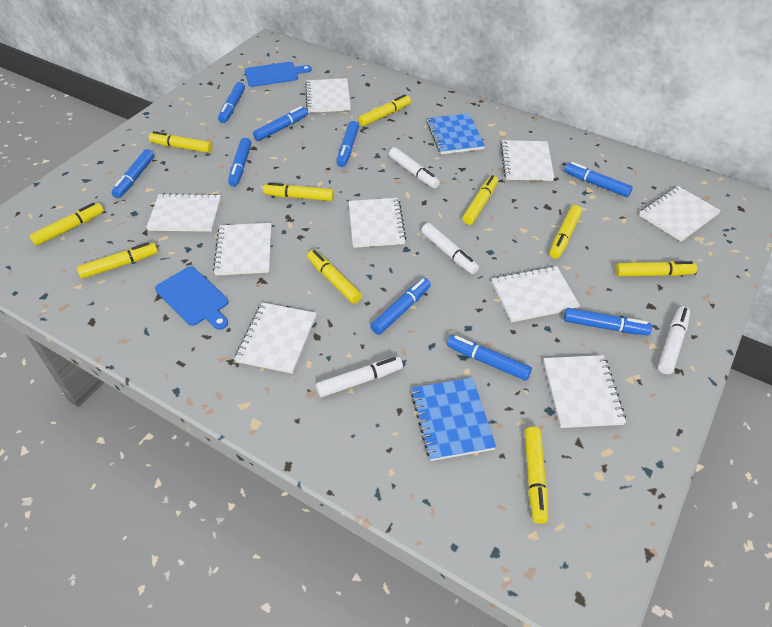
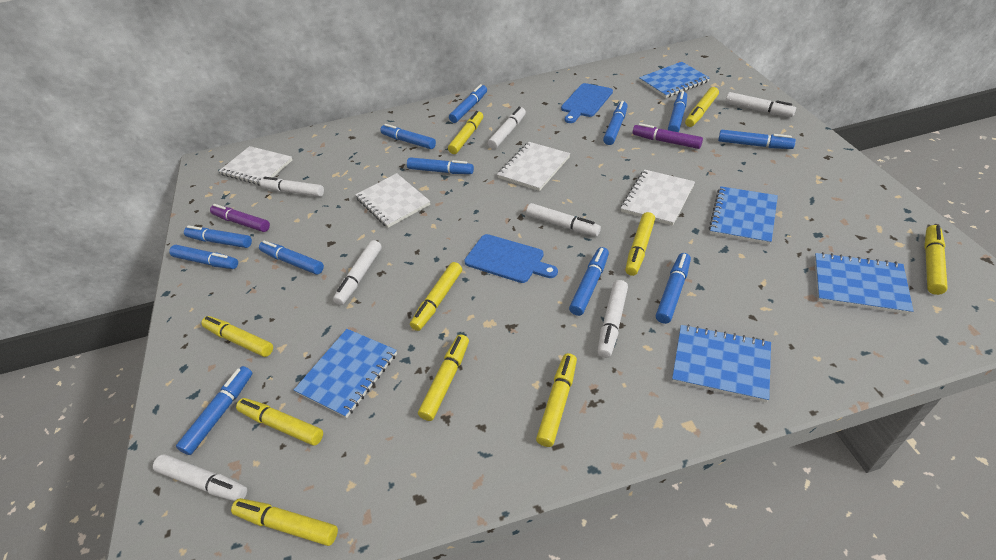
blue marker: [111,149,154,198] [218,82,245,123] [228,138,251,186] [253,106,308,141] [337,121,359,167] [370,278,431,335] [447,335,532,381] [564,162,633,197] [564,308,652,335] = 9 -> [169,245,238,269] [176,366,252,455] [184,225,252,248] [259,240,324,275] [380,124,436,149] [407,157,474,174] [449,84,487,123] [569,247,609,316] [603,101,628,145] [655,253,691,324] [668,91,687,132] [718,130,796,149] = 12
blue notebook: [411,378,496,461] [427,113,485,154] = 2 -> [294,329,397,418] [639,62,710,98] [672,325,771,402] [709,186,778,245] [815,252,914,315] = 5
purple marker: none = 0 -> [210,204,270,232] [633,123,703,149] = 2
white marker: [316,357,403,397] [389,147,440,188] [421,223,479,274] [658,306,690,374] = 4 -> [153,454,247,501] [260,177,324,197] [333,240,382,305] [488,107,526,149] [526,203,601,236] [597,280,628,358] [726,92,796,117] = 7
white notebook: [146,193,221,232] [213,223,272,276] [235,302,316,374] [305,78,351,113] [349,198,407,248] [492,266,580,322] [500,140,554,181] [543,355,626,428] [639,186,721,242] = 9 -> [219,146,292,186] [355,173,430,228] [497,142,570,191] [621,170,695,226] = 4

